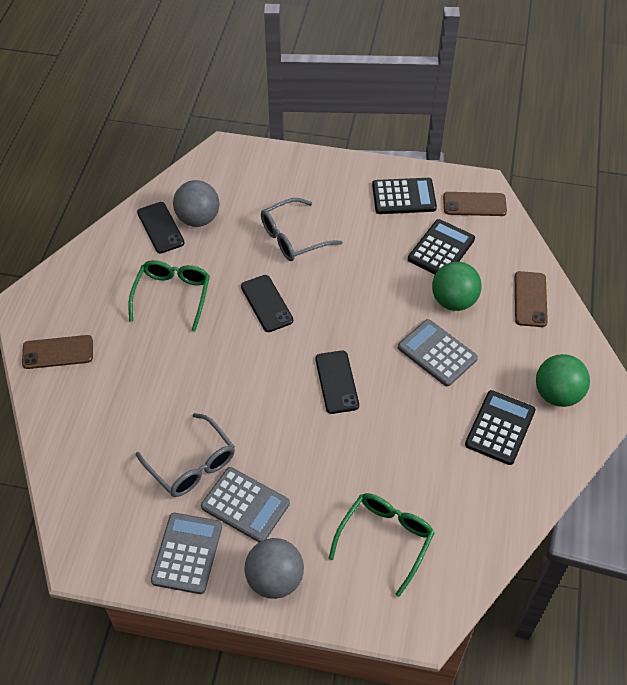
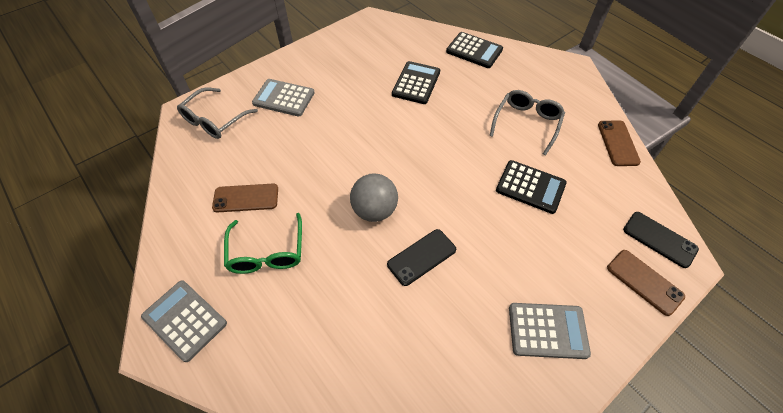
black phone: [137,202,185,253] [241,275,293,332] [316,351,359,414] = 3 -> [387,229,456,286] [623,212,699,268] = 2
green ball: [432,262,482,311] [536,354,590,407] = 2 -> none = 0
green glasses: [128,260,210,331] [328,493,434,597] = 2 -> [224,213,302,274] = 1
grey ball: [173,180,219,227] [244,538,304,599] = 2 -> [350,174,398,222] = 1

